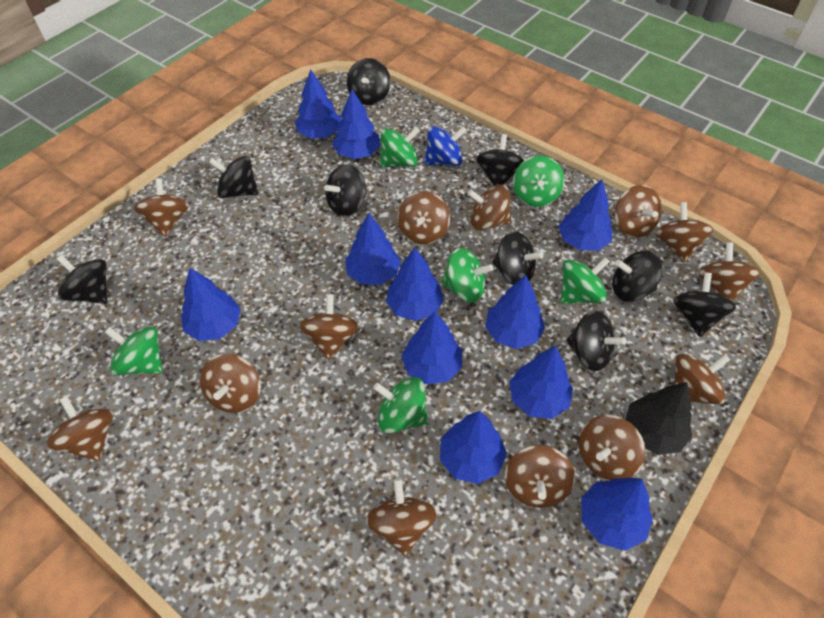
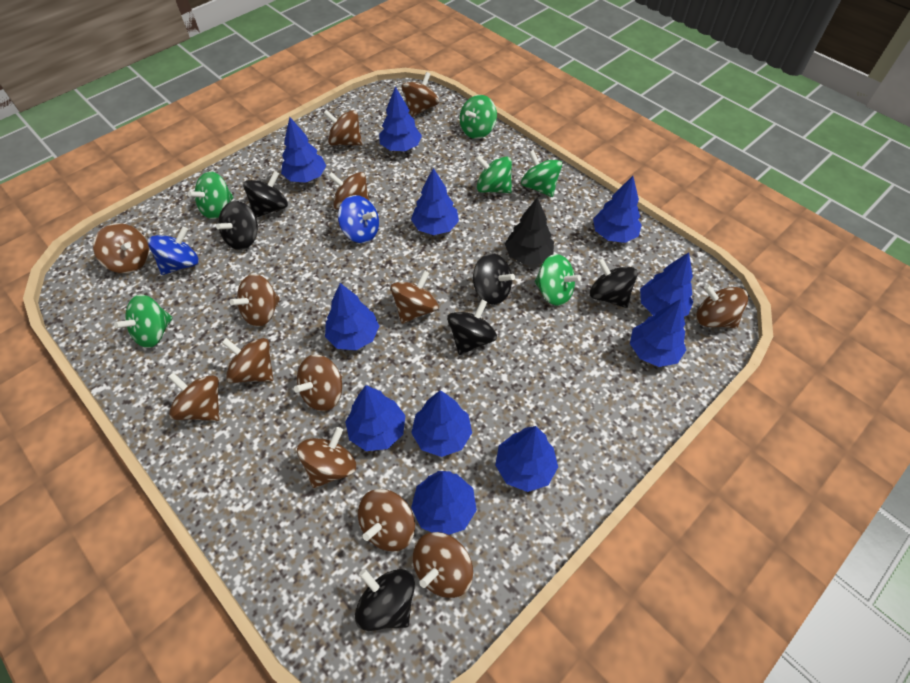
black spinning top: [57,255,107,304] [209,156,258,198] [324,165,366,216] [347,58,391,105] [476,134,524,186] [492,231,543,285] [566,311,626,371] [612,251,662,302] [673,273,736,337] = 9 -> [216,201,258,250] [243,171,288,218] [355,569,415,631] [447,300,497,355] [472,253,515,305] [590,258,638,308] = 6
blue spinning top: [424,126,467,166] = 1 -> [148,227,199,275] [338,195,379,243] = 2

